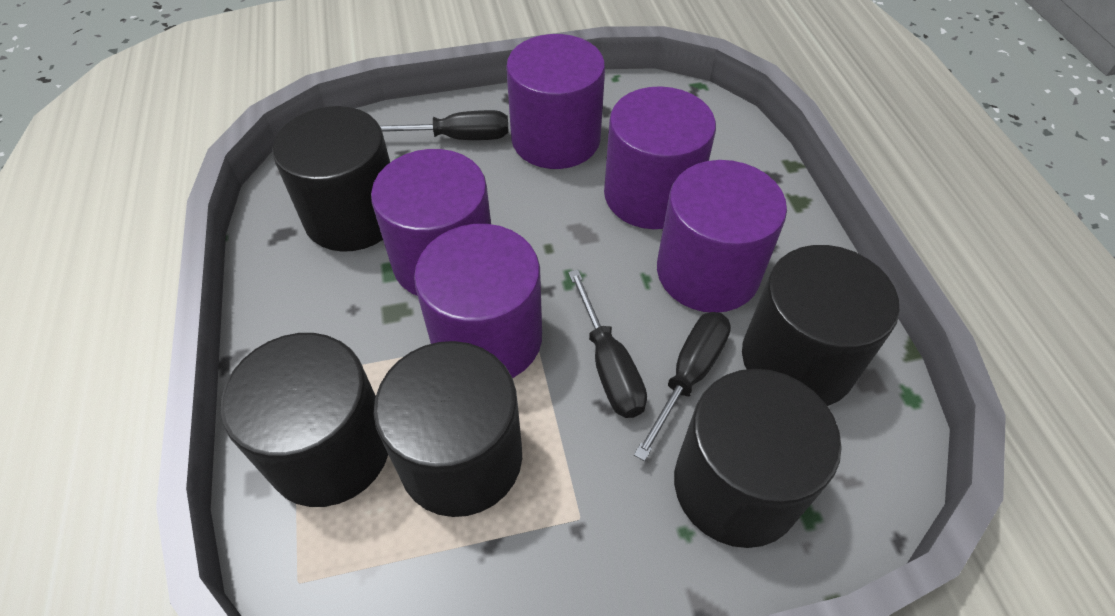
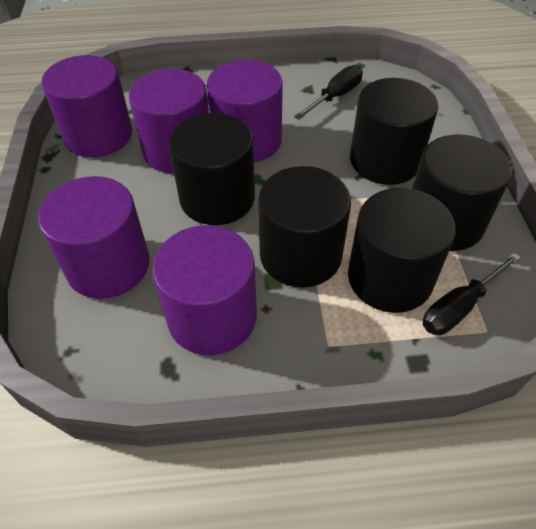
black screwdriver: [380,110,508,140] [568,269,647,418] [634,312,731,461] = 3 -> [294,65,363,120] [423,253,521,335] = 2

